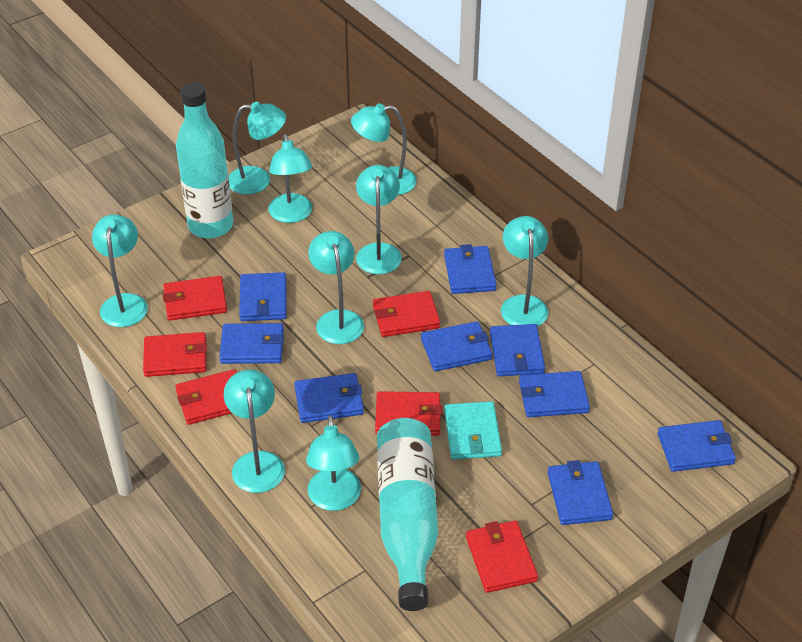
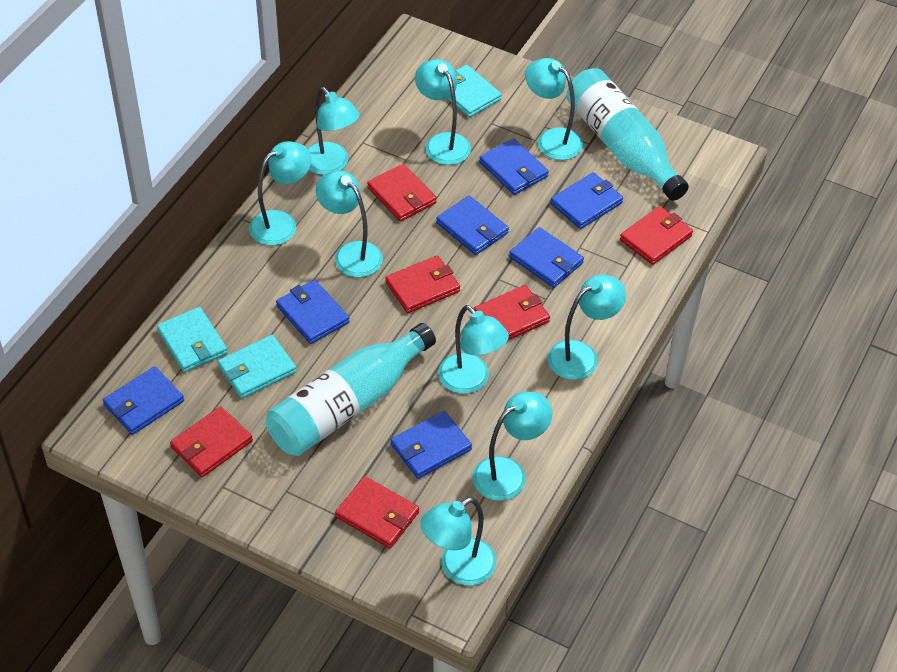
blue wallet: [219,323,284,364] [239,272,287,321] [294,373,364,423] [421,321,493,371] [444,244,497,294] [490,324,545,376] [519,371,590,417] [548,460,613,525] [658,420,736,472] = 9 -> [103,366,184,435] [276,280,350,344] [391,411,472,479] [436,196,509,255] [479,138,549,195] [509,227,584,288] [551,172,623,229] = 7
turquoise wallet: [444,401,502,459] = 1 -> [157,307,228,372] [218,335,297,398] [447,65,502,117] = 3

